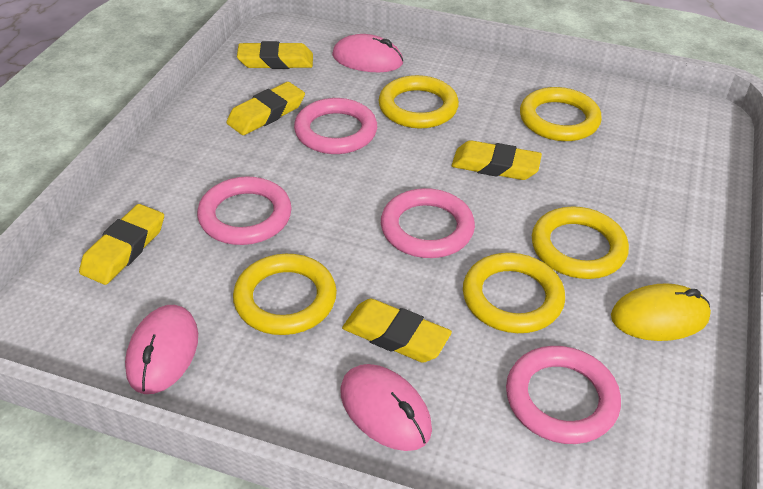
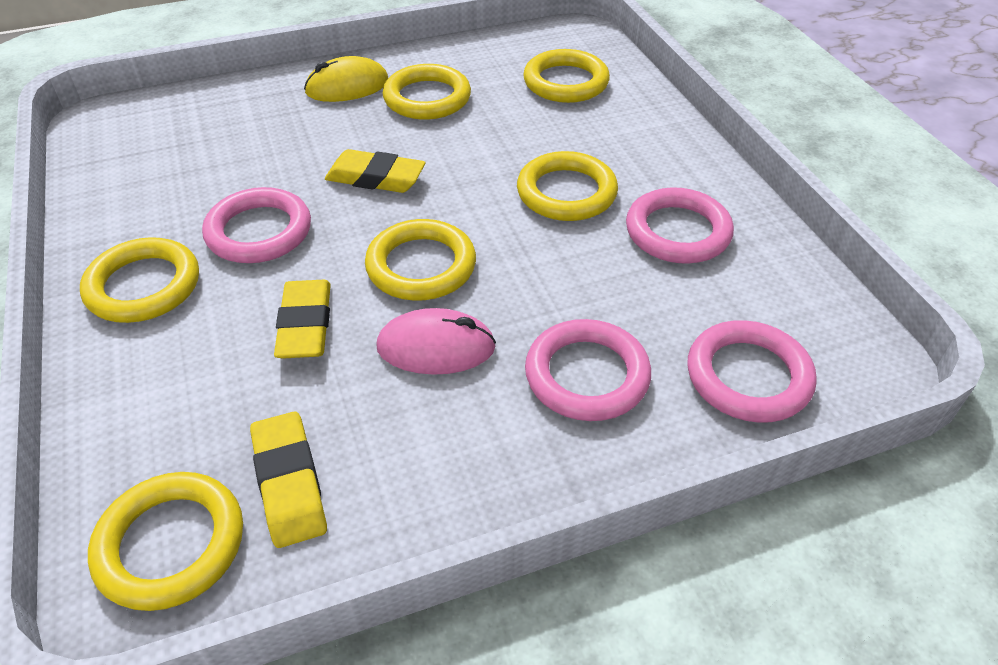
pink mouse: [125,305,198,394] [332,34,403,72] [341,364,432,451] = 3 -> [376,308,496,375] = 1
yellow eraser: [79,204,164,285] [226,82,305,135] [237,41,313,69] [342,299,452,363] [452,140,542,180] = 5 -> [250,412,327,548] [274,280,331,359] [325,149,426,193] = 3
yellow ring: [233,254,337,335] [379,75,459,128] [463,253,565,333] [520,87,602,141] [532,206,629,279] = 5 -> [80,237,199,323] [88,472,243,611] [365,219,476,300] [382,64,471,120] [517,151,618,221] [523,49,610,103] = 6

